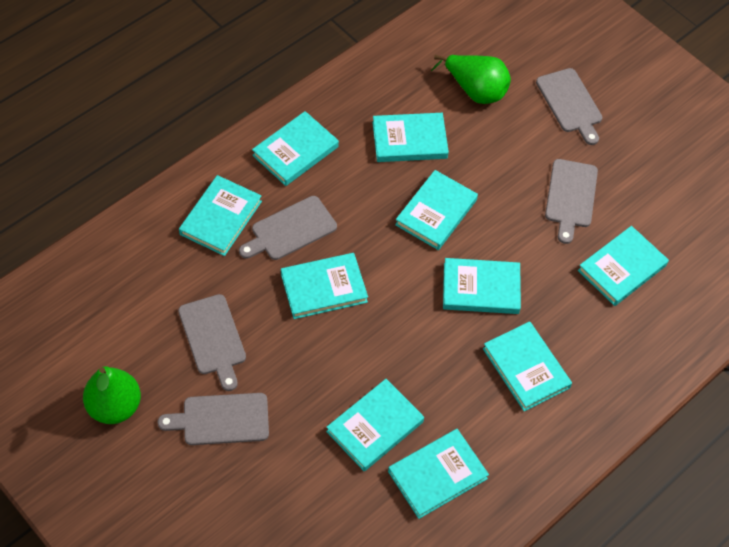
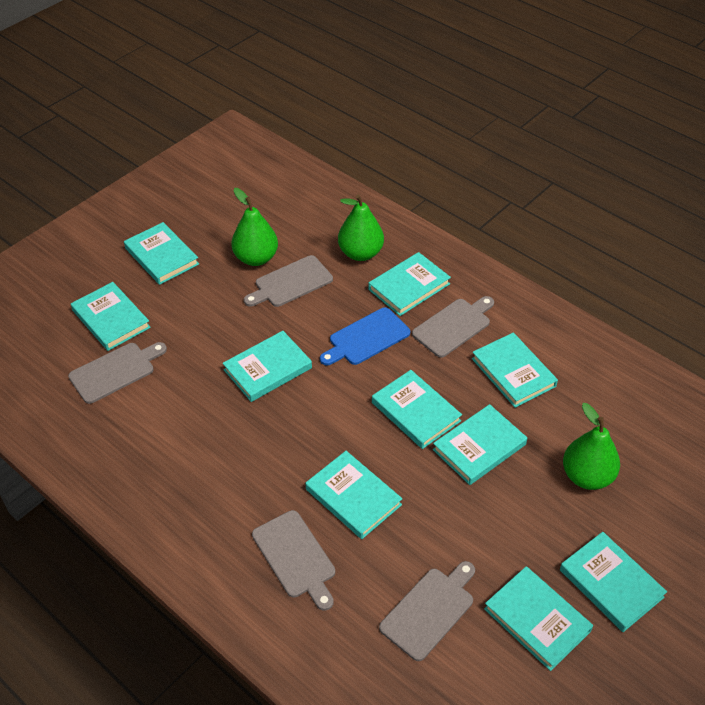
blue cutting board: none = 0 -> [320,307,410,365] = 1
green pear: [83,366,141,424] [431,55,511,104] = 2 -> [231,188,278,266] [338,194,384,261] [563,403,620,490] = 3

